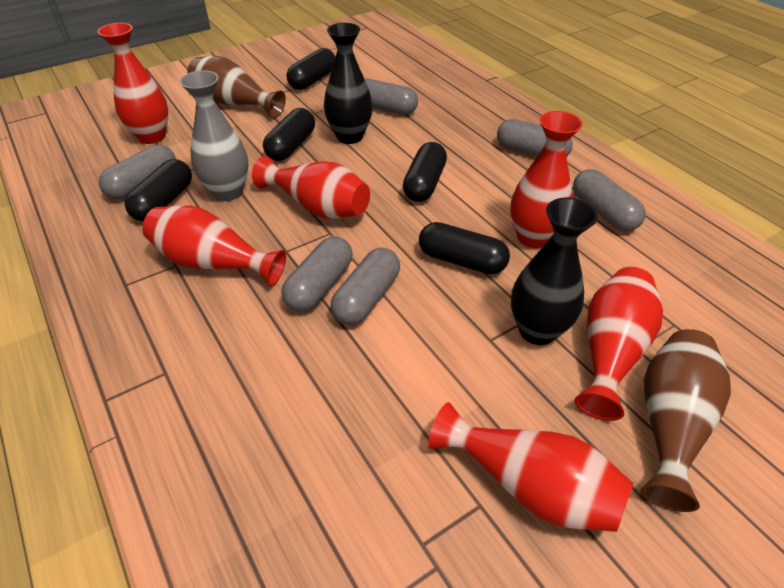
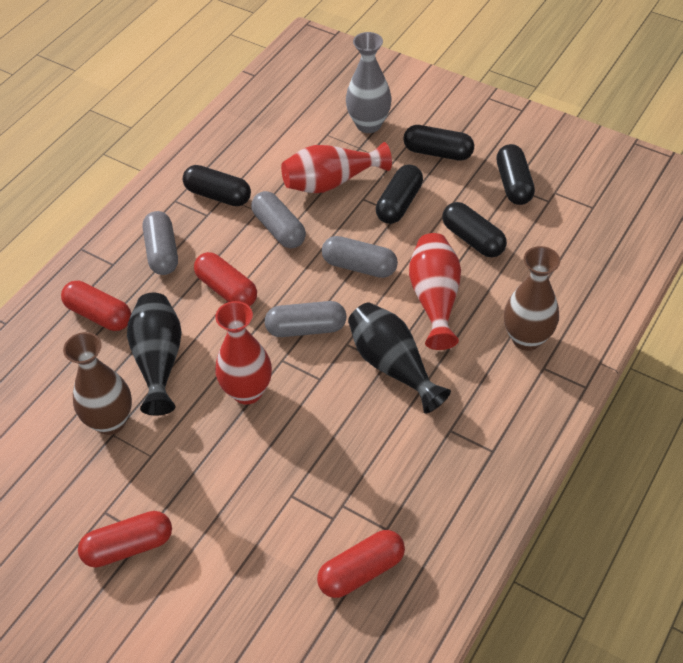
grey capsule: [99,145,176,199] [281,236,353,312] [331,248,400,325] [364,78,418,115] [497,119,573,157] [573,169,646,231] = 6 -> [143,211,178,275] [251,191,306,248] [265,301,347,337] [322,236,398,278] = 4
red capsule: none = 0 -> [61,281,131,331] [78,511,172,567] [194,252,257,307] [317,530,405,598] = 4
red vase: [98,23,168,144] [142,205,286,287] [252,156,370,219] [428,402,633,532] [510,111,583,248] [575,267,663,421] = 6 -> [215,301,272,405] [281,142,392,193] [409,233,461,350] = 3

